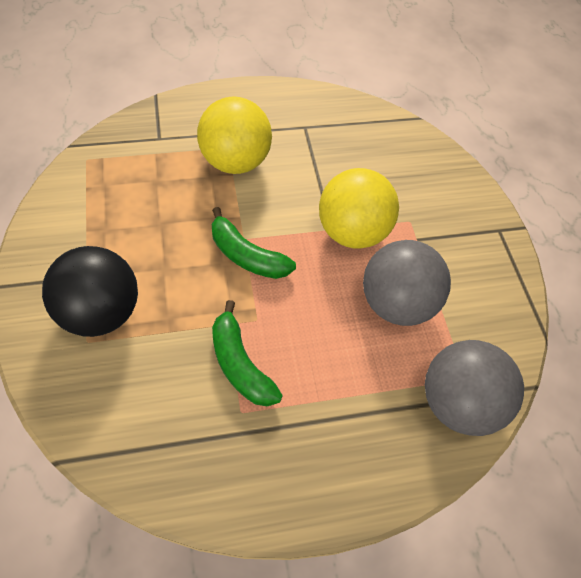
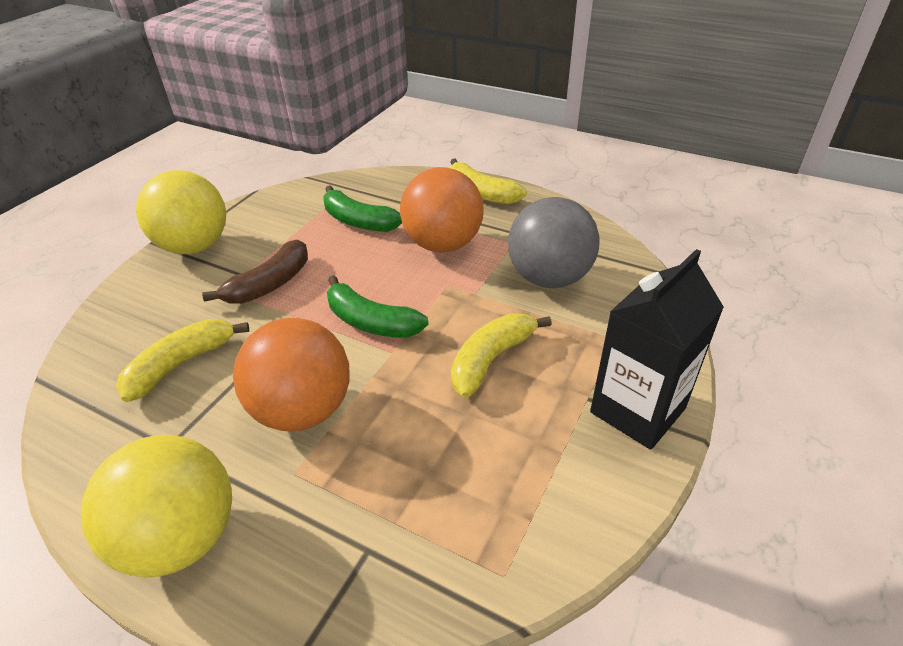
black ball: [42,246,138,337] = 1 -> none = 0
black carton: none = 0 -> [590,249,724,450] = 1
brown banana: none = 0 -> [202,239,308,304] = 1
grey ball: [363,240,451,326] [425,340,524,436] = 2 -> [508,197,600,288] = 1
orange ball: none = 0 -> [233,318,350,432] [400,167,484,253] = 2
yellow banana: none = 0 -> [116,319,249,402] [450,158,527,204] [451,314,552,398] = 3

